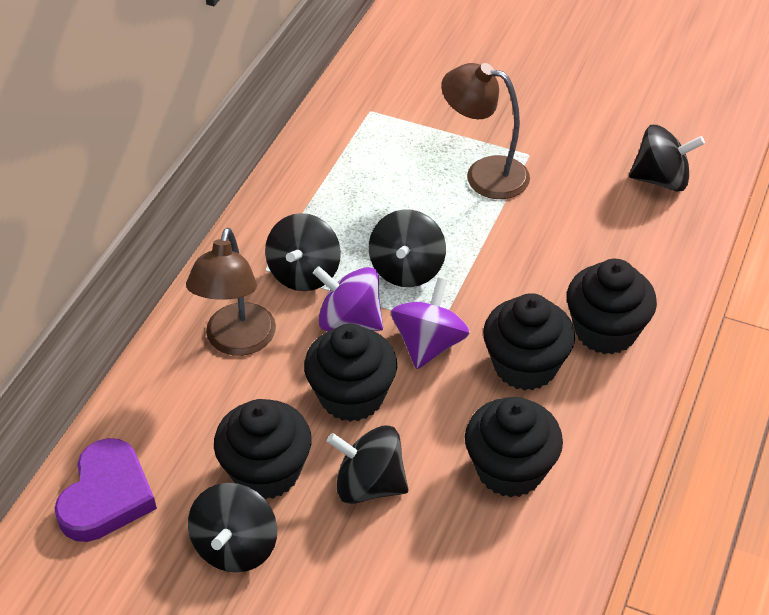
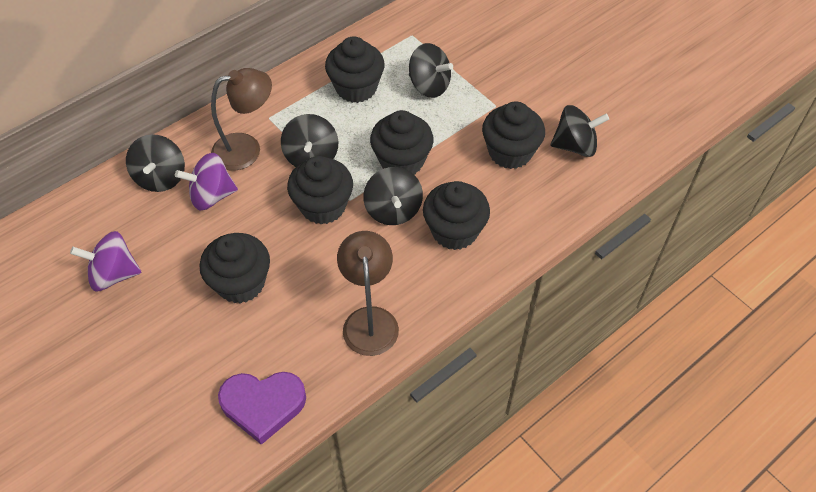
black cupcake: [214,399,311,499] [304,324,397,422] [465,397,563,497] [483,293,575,391] [567,259,657,354] = 5 -> [200,233,270,304] [287,156,353,224] [325,36,385,103] [370,110,434,174] [423,181,490,250] [482,101,545,169] = 6

